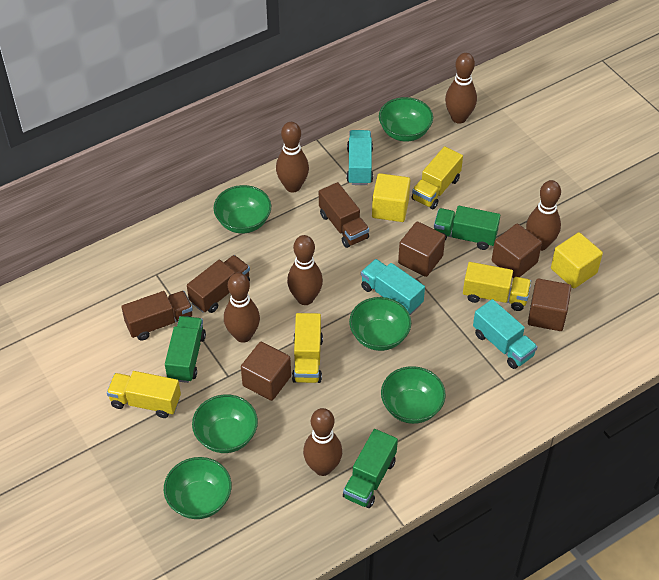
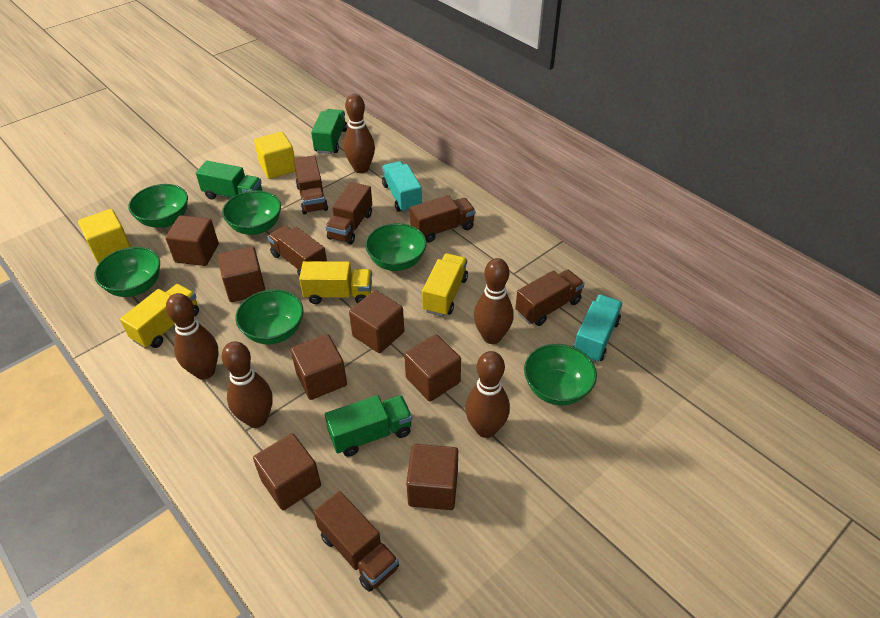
brown bowling pin: [224,273,260,343] [276,122,309,192] [287,235,323,305] [303,408,342,476] [445,53,477,124] [526,180,561,251] = 6 -> [166,293,218,380] [222,341,273,428] [344,94,375,173] [465,351,510,438] [474,258,514,344] = 5
brown cube: [241,342,291,401] [398,221,445,277] [492,223,542,278] [528,279,571,331] = 4 -> [165,215,219,266] [218,246,265,302] [253,433,321,510] [291,334,347,400] [349,290,404,353] [404,334,461,402] [406,444,458,510] = 7
brown truck: [121,291,193,340] [187,255,250,313] [319,182,369,248] = 3 -> [267,225,327,276] [293,155,328,214] [313,491,399,592] [325,182,372,244] [410,195,476,243] [515,270,584,326] = 6
turquoise truck: [347,130,373,185] [361,259,425,315] [473,299,538,369] = 3 -> [382,161,422,212] [573,295,623,363] = 2
yellow truck: [107,371,181,418] [292,313,323,383] [412,146,463,209] [463,262,531,311] = 4 -> [120,284,199,349] [299,261,372,304] [422,253,468,316] = 3

